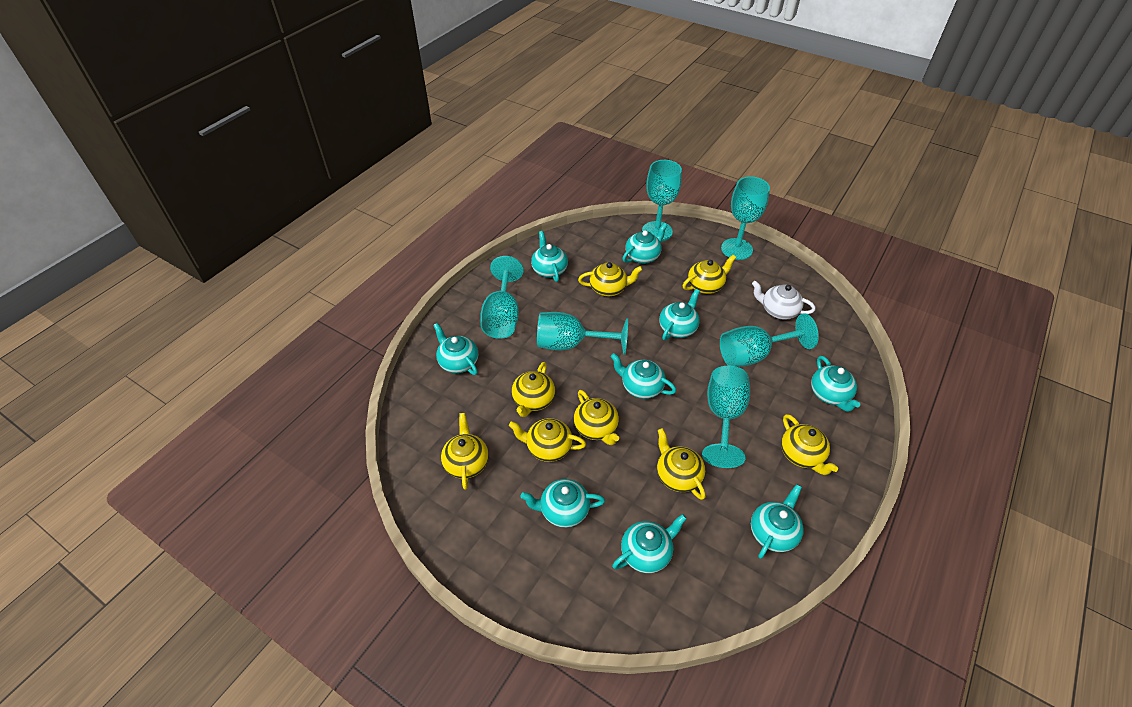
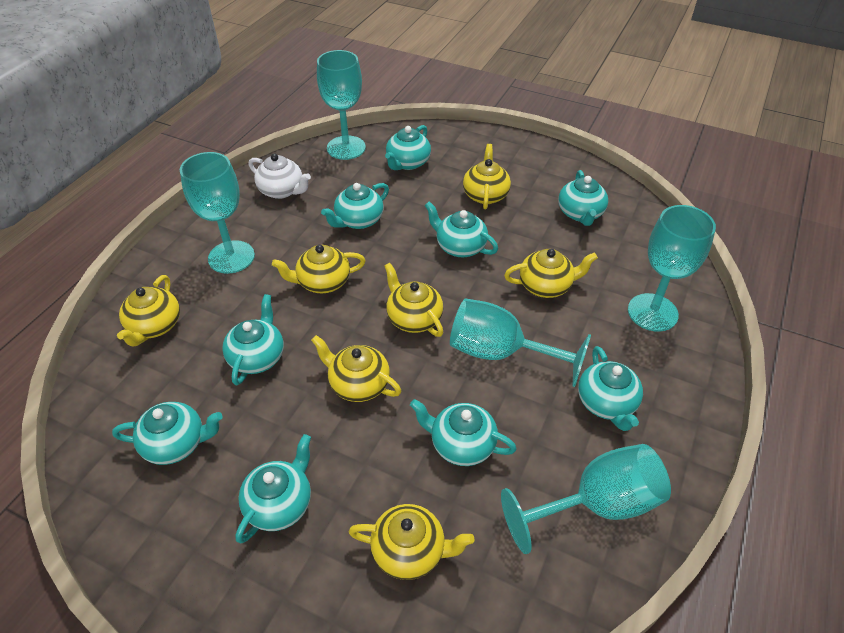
turquoise goblet: [480,256,524,339] [537,312,628,355] [642,160,682,242] [702,366,750,468] [720,313,819,367] [721,176,770,260] = 6 -> [180,152,255,274] [317,50,366,160] [450,298,591,387] [501,444,671,554] [628,205,716,332] = 5
yellow teapot: [441,413,489,490] [509,418,586,462] [512,362,555,417] [574,390,619,445] [578,262,643,296] [657,428,706,500] [682,255,736,294] [781,414,838,475] = 8 -> [117,275,180,346] [272,245,366,293] [311,335,401,402] [349,504,475,580] [385,263,443,337] [463,144,511,209] [504,249,598,298] = 7

